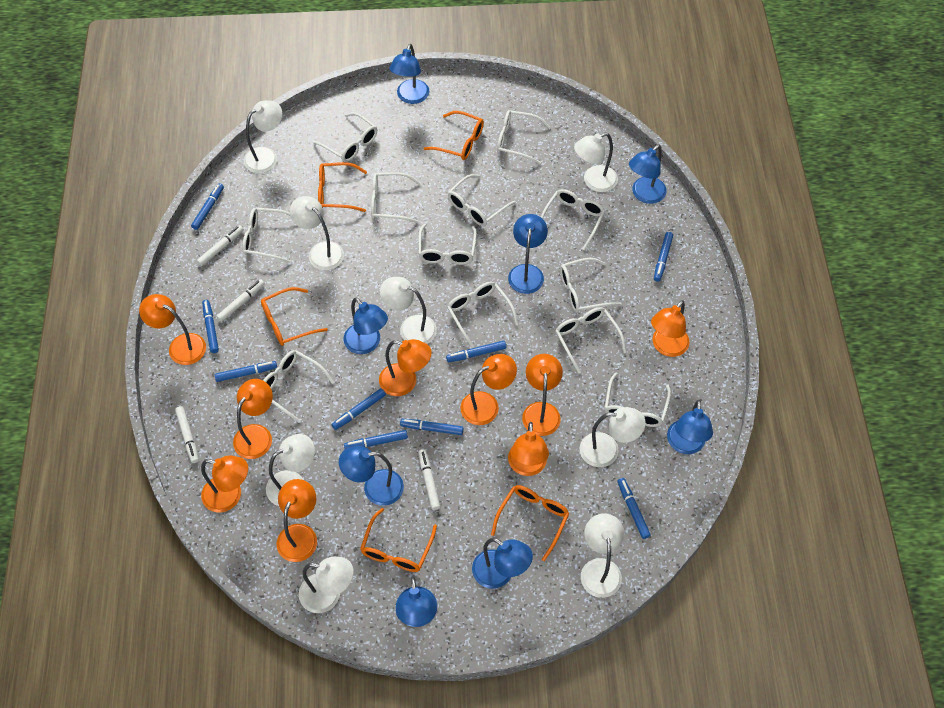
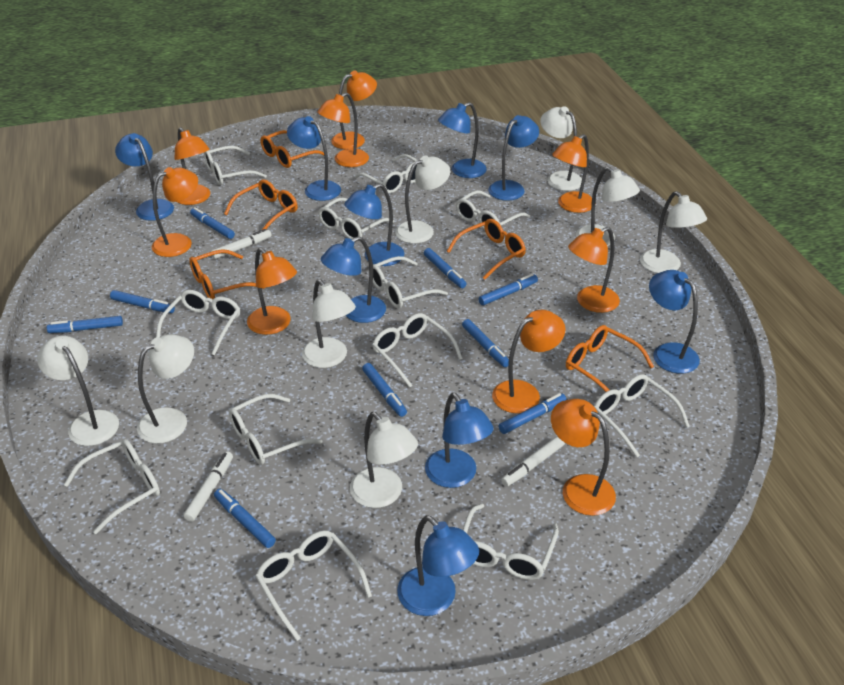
blue lamp: [339,446,404,506] [344,298,388,354] [389,44,429,104] [396,576,437,627] [472,538,533,589] [508,214,548,294] [629,145,667,204] [667,400,713,454] = 8 -> [115,133,174,221] [287,116,341,201] [321,236,386,323] [345,183,404,266] [397,515,479,616] [425,393,494,488] [438,102,487,178] [488,115,539,201] [649,270,700,374] = 9
white marker: [175,406,199,463] [197,225,244,266] [216,279,265,322] [418,449,440,510] = 4 -> [183,451,233,522] [211,229,272,259] [501,436,565,487] = 3

